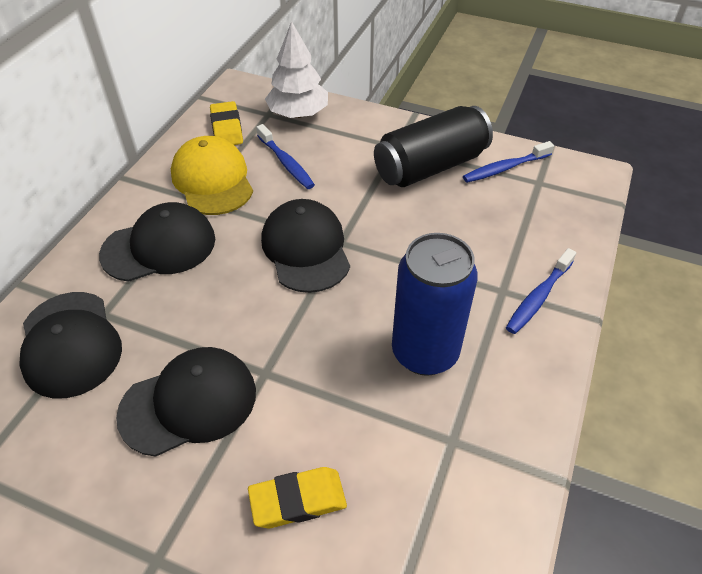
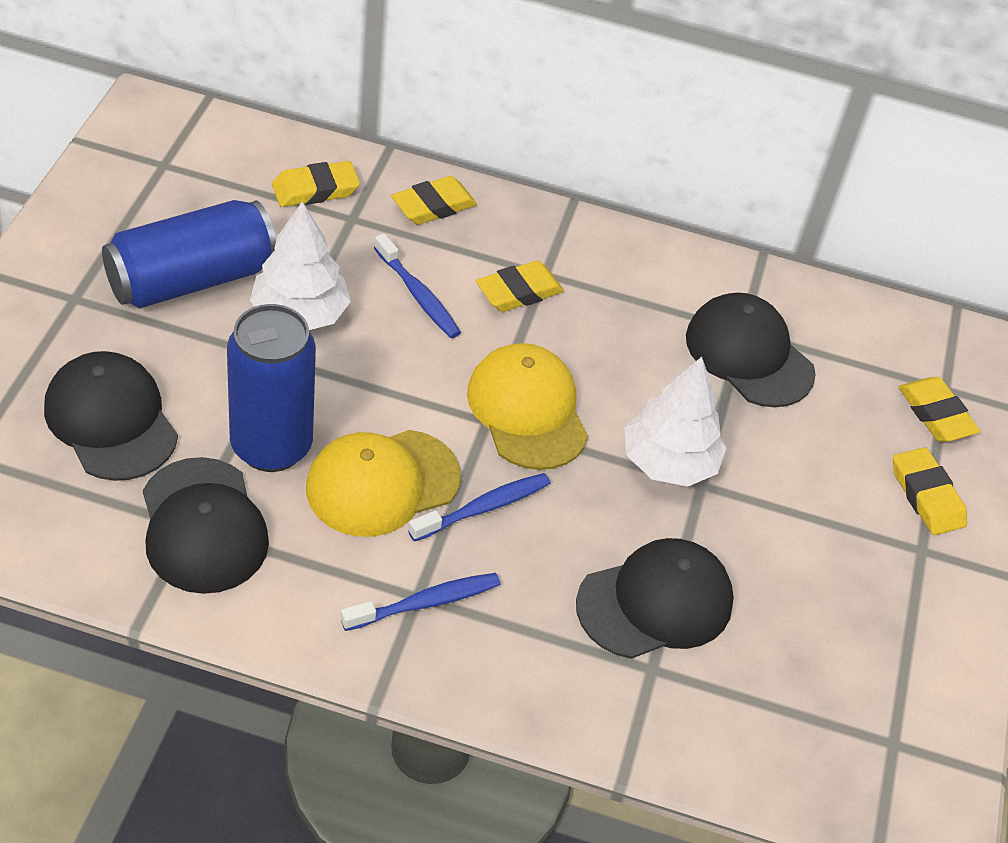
black can: [374,106,493,187] = 1 -> none = 0
blue can: [392,233,478,376] = 1 -> [102,200,276,308] [227,304,316,472] = 2
white tree: [265,21,328,118] = 1 -> [250,202,351,330] [624,357,727,487] = 2
yellow cap: [171,136,253,215] = 1 -> [306,430,461,537] [467,343,588,470] = 2
yellow eraser: [210,101,243,145] [248,467,347,528] = 2 -> [272,161,360,207] [391,176,477,225] [476,261,564,312] [893,447,967,535] [898,377,980,442] = 5

